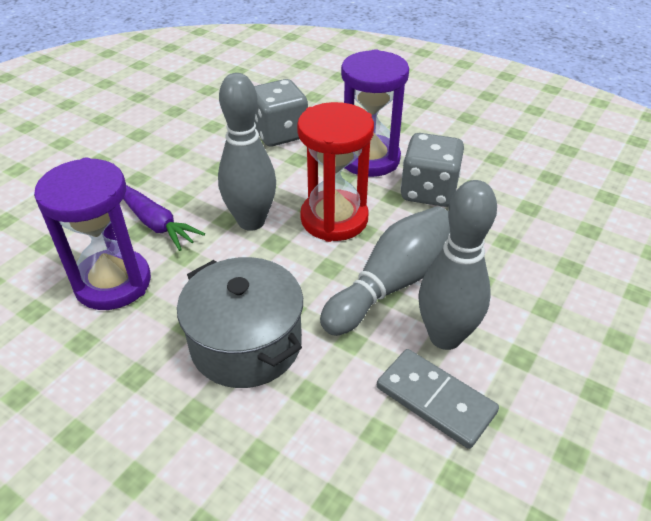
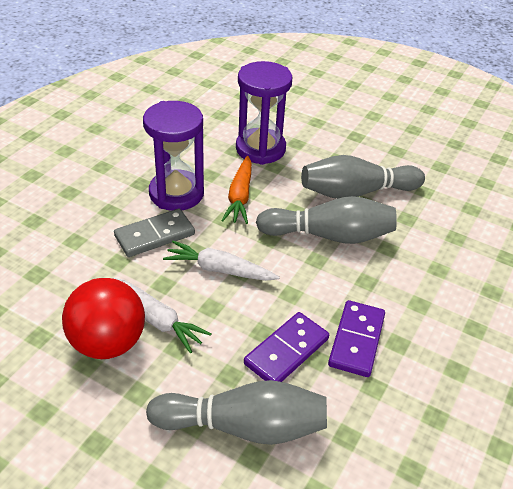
grey dice: [254,79,308,146] [400,133,464,207] = 2 -> none = 0
grey pot: [177,257,303,388] = 1 -> none = 0
orange carrot: none = 0 -> [221,156,252,224] = 1
purple carrot: [123,185,205,251] = 1 -> none = 0
purple domino: none = 0 -> [244,312,329,382] [328,300,385,377] = 2
red ball: none = 0 -> [62,278,145,359] = 1
red hourglass: [297,102,374,242] = 1 -> none = 0
white carrot: none = 0 -> [112,278,212,353] [163,241,280,281] = 2

